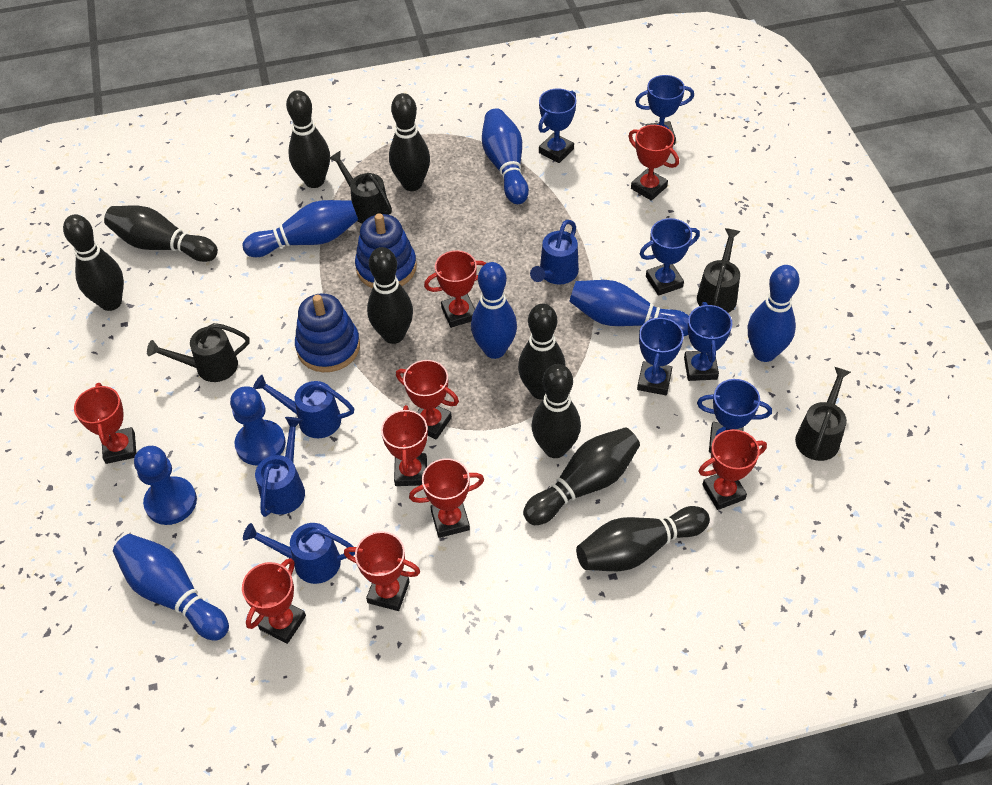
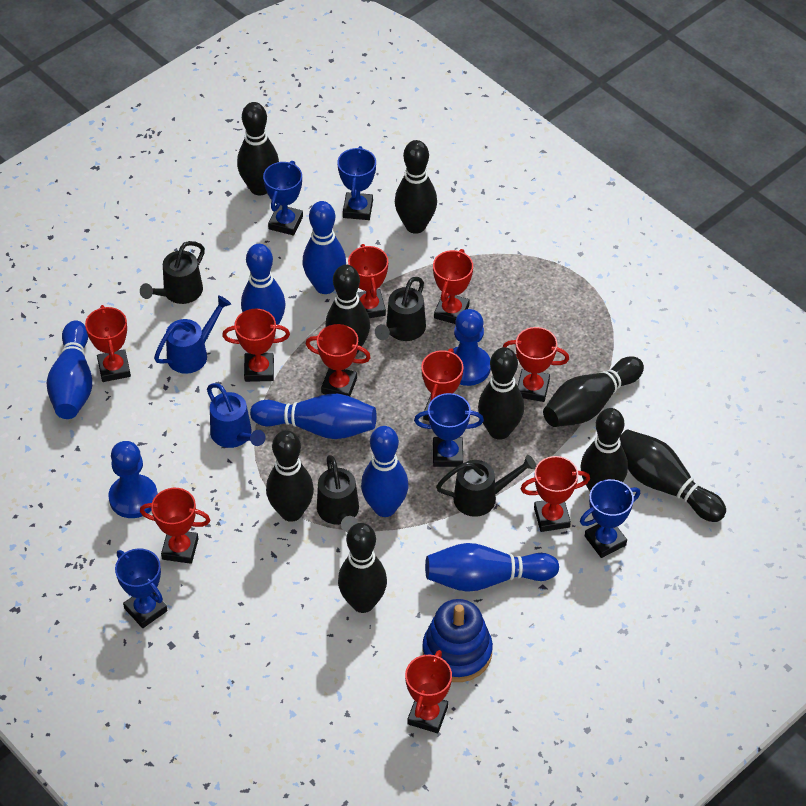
blue stacking toy: [295,293,360,372] [355,213,417,288] = 2 -> [422,599,493,682] = 1
blue trophy: [538,88,576,163] [635,75,694,145] [637,315,684,395] [640,218,700,296] [684,302,732,381] [697,379,772,453] = 6 -> [115,548,167,628] [263,161,303,236] [337,146,376,220] [414,393,484,467] [580,479,640,558] = 5
blue watering can: [243,523,355,584] [253,375,354,438] [255,417,305,517] [530,220,579,285] = 4 -> [154,295,231,374] [207,383,265,448] = 2
red trophy: [74,383,136,464] [242,558,306,644] [344,531,420,611] [381,405,428,486] [396,360,459,439] [409,458,484,538] [424,250,486,328] [628,125,679,201] [698,429,767,510] = 9 -> [85,305,131,382] [140,488,210,564] [222,309,290,382] [305,324,371,396] [348,244,388,318] [405,650,452,733] [421,348,463,421] [433,249,473,324] [503,327,569,402] [521,456,590,532] = 10

